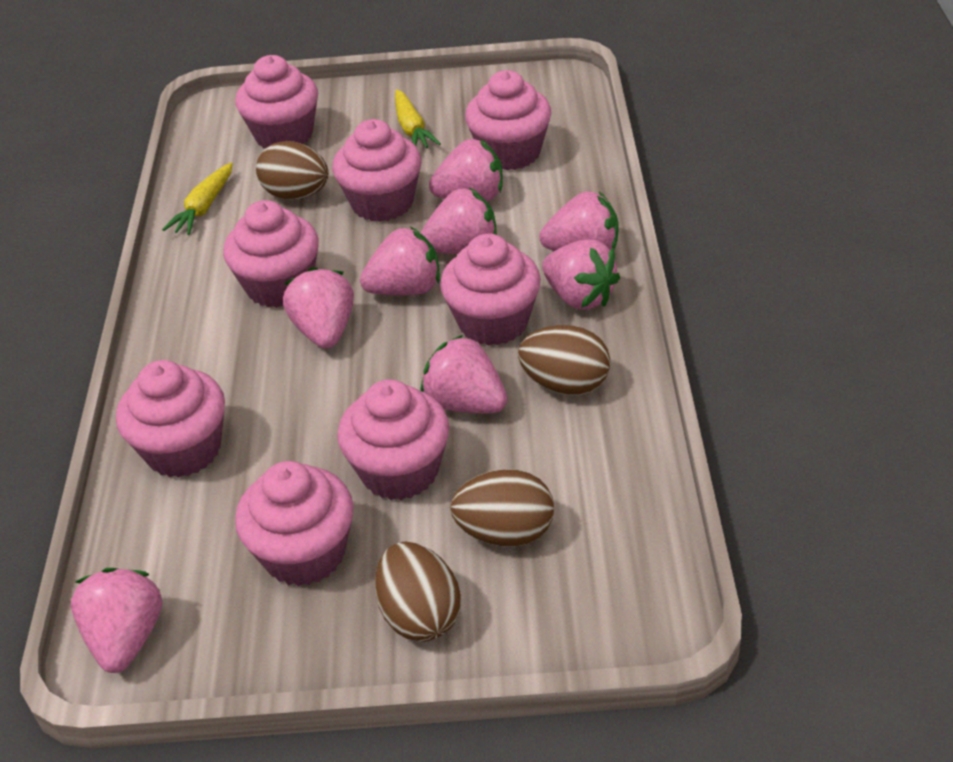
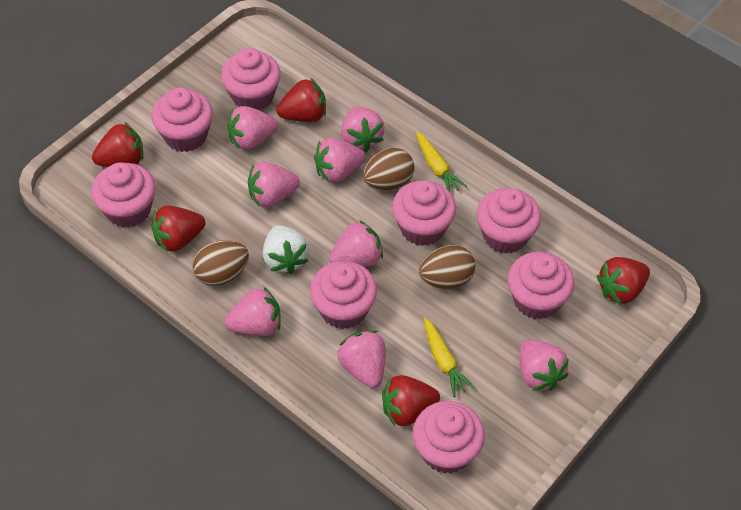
brown egg: [256,141,329,200] [375,542,461,642] [450,469,554,547] [518,325,610,395] = 4 -> [193,240,249,286] [363,148,415,190] [419,245,475,289] = 3
red strawberry: none = 0 -> [92,122,144,167] [152,206,205,252] [276,79,326,122] [382,375,440,426] [596,257,650,305] = 5
white strawberry: none = 0 -> [263,225,309,274] = 1

